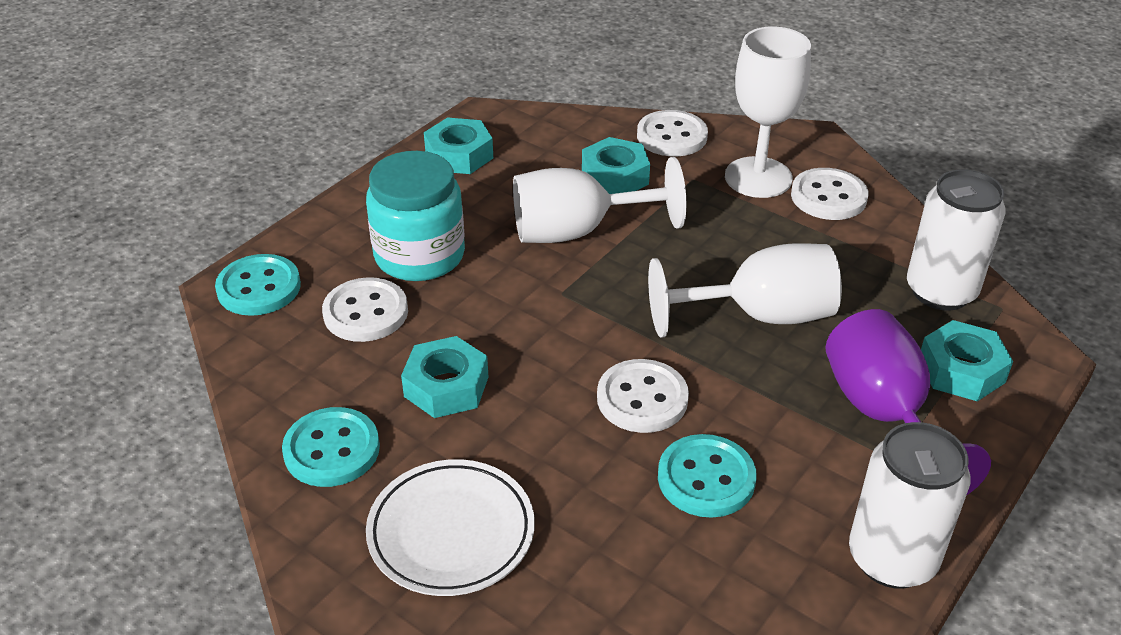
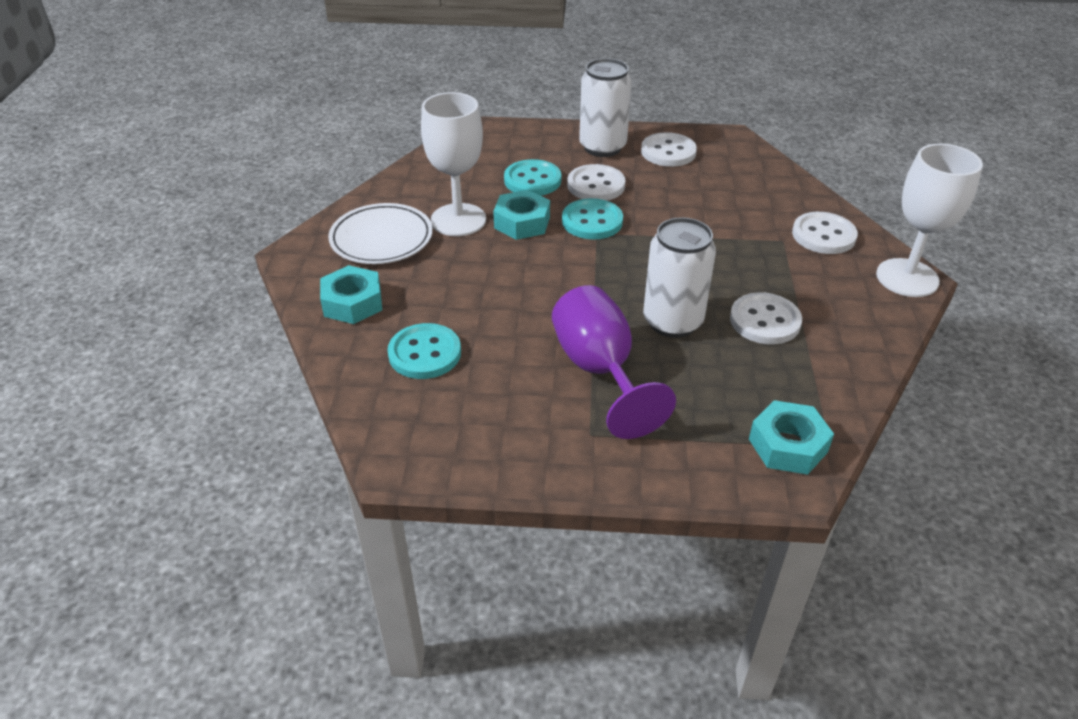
turquoise jar: [366,151,465,281] = 1 -> none = 0
turquoise nut: [401,336,488,418] [424,117,493,174] [582,137,650,194] [921,320,1013,401] = 4 -> [320,265,382,324] [493,190,550,240] [749,400,834,475] = 3
white goblet: [513,157,686,243] [648,243,842,338] [725,26,811,198] = 3 -> [421,92,486,236] [876,144,983,297] = 2

